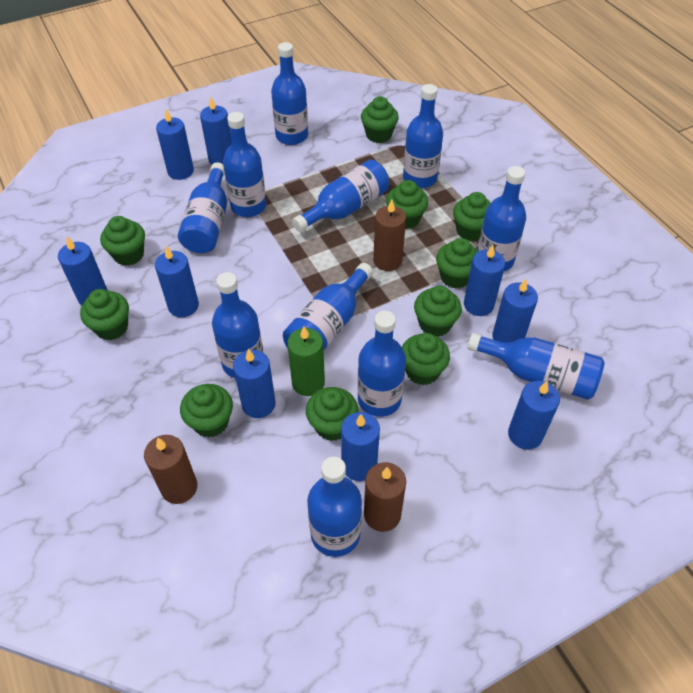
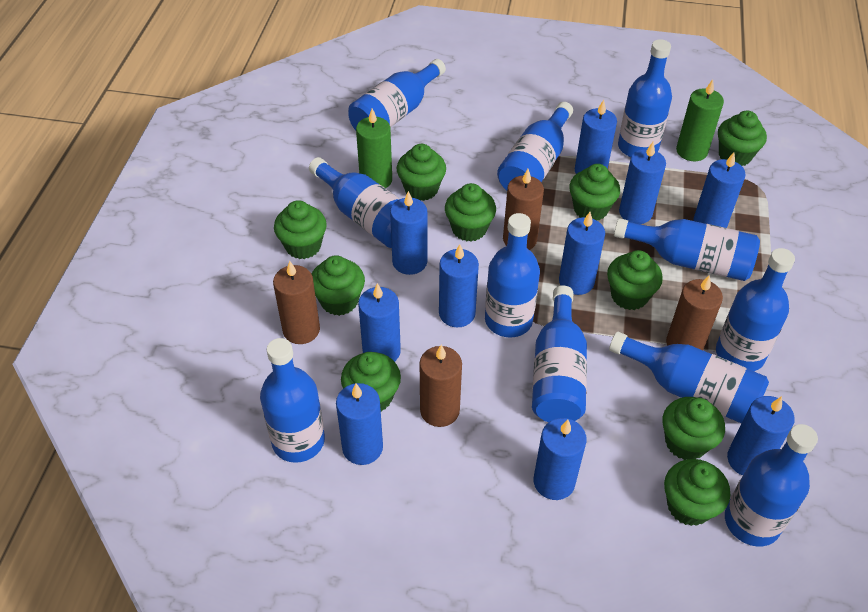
blue candle: [58,237,107,306] [155,246,199,317] [156,109,194,180] [200,97,232,165] [233,349,276,418] [341,412,380,481] [464,245,505,316] [492,279,538,343] [508,381,560,450] = 9 -> [336,383,383,465] [358,283,401,362] [390,191,427,275] [439,244,479,327] [534,418,587,500] [559,212,605,295] [575,100,617,174] [619,142,666,224] [693,152,746,228] [727,396,795,476] = 10
brown candle: [144,435,197,504] [364,462,406,532] [373,200,406,271] = 3 -> [273,261,320,344] [420,345,462,427] [503,169,544,250] [666,275,723,350] = 4
green candle: [287,326,325,396] = 1 -> [356,108,392,188] [676,80,724,161] = 2

